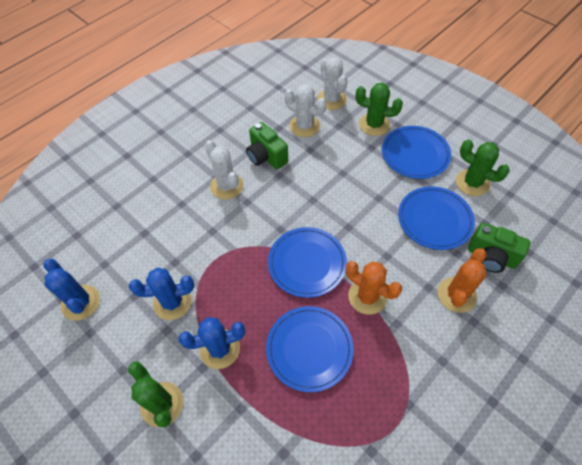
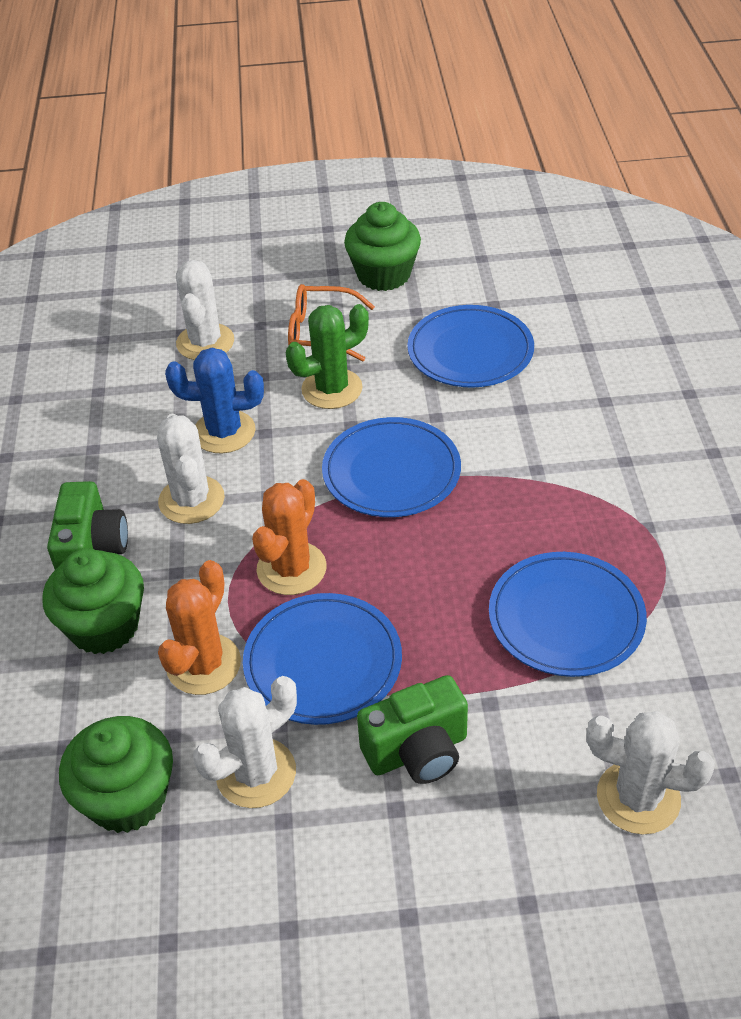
blue cactus: [43,259,100,321] [129,268,194,320] [179,317,245,369] = 3 -> [165,347,264,453] = 1
green cactus: [128,361,183,427] [356,83,403,136] [456,139,510,196] = 3 -> [286,304,369,409] = 1
green cupcake: none = 0 -> [43,548,144,654] [59,716,173,833] [344,202,421,291] = 3
orange glasses: none = 0 -> [288,284,375,362] = 1
white cactus: [205,140,244,200] [285,84,326,137] [317,57,348,110] = 3 -> [157,414,225,524] [176,260,234,360] [193,676,297,808] [587,711,715,834] = 4

